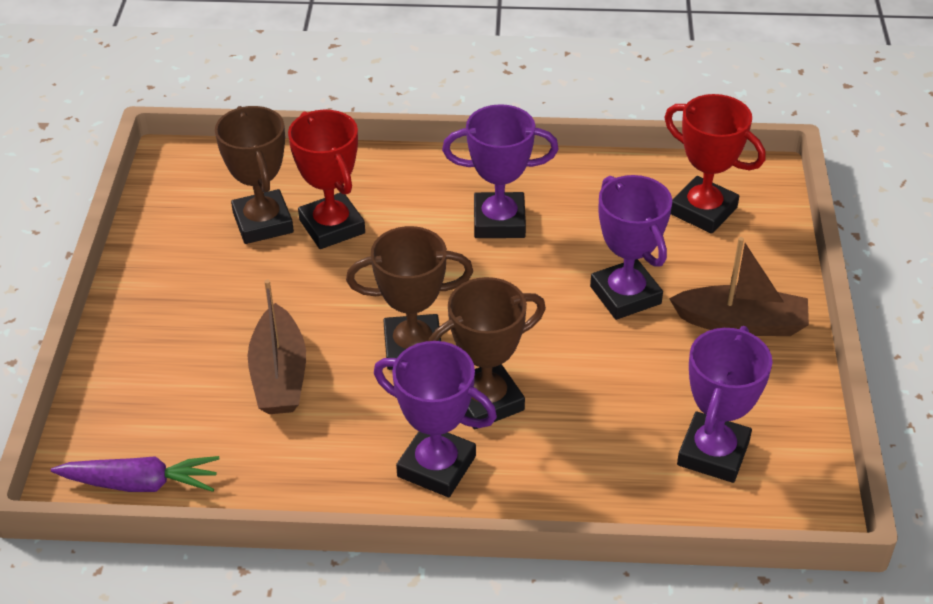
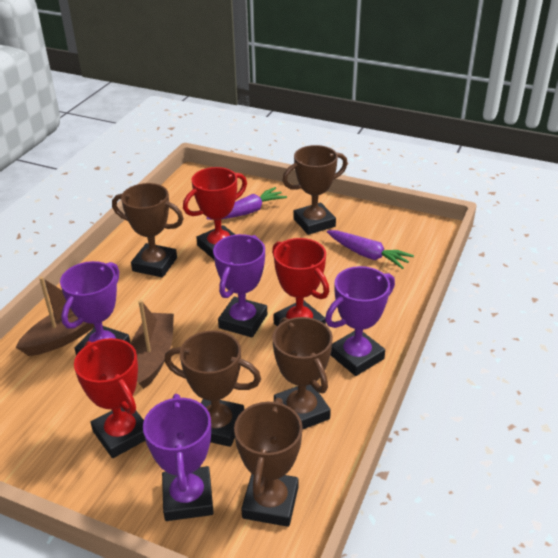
brown trophy: [215,106,294,244] [346,226,473,370] [428,277,546,429] = 3 -> [112,183,184,277] [165,330,261,447] [234,398,303,527] [272,317,333,430] [282,145,348,235] = 5
purple carrot: [51,456,219,492] = 1 -> [206,187,287,220] [327,230,414,269] = 2
red trophy: [288,110,365,249] [664,94,765,234] = 2 -> [74,338,146,458] [183,167,247,259] [272,238,329,326] = 3

